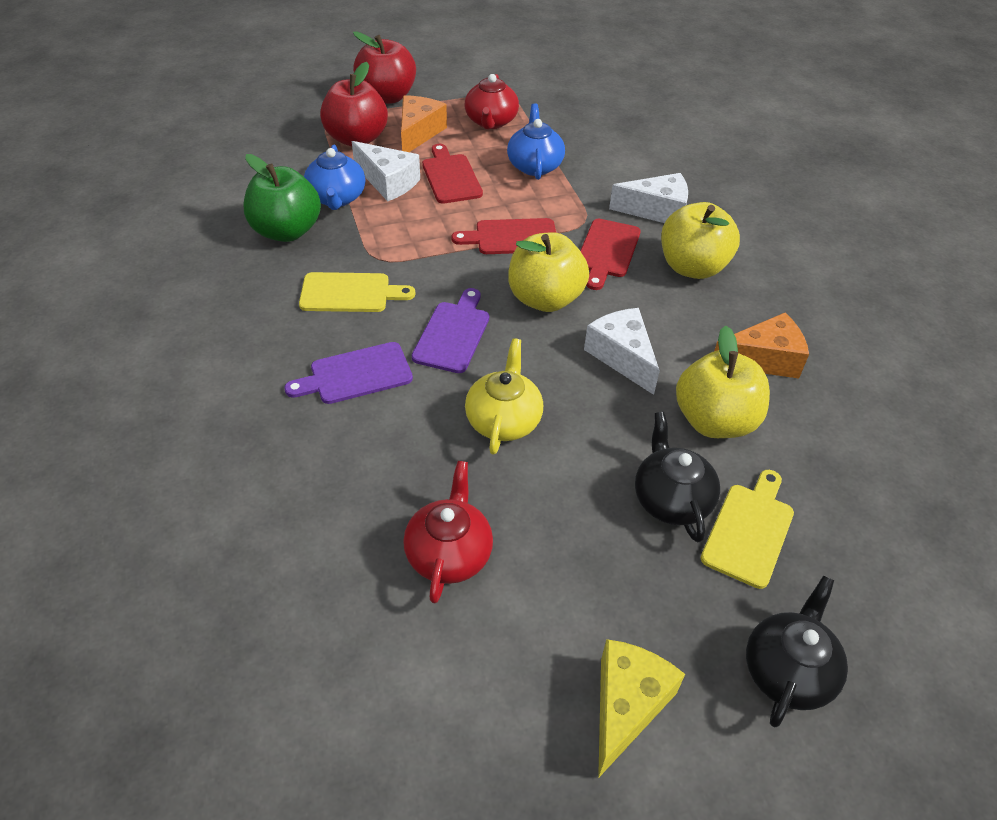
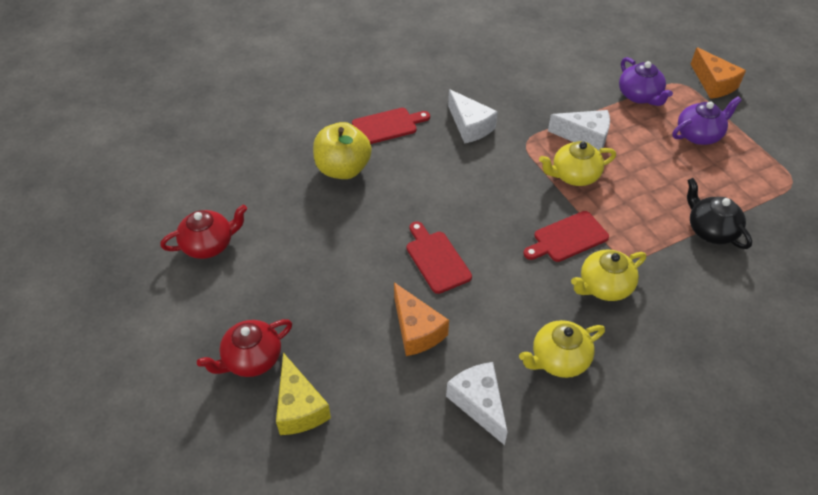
black teapot: [635,412,720,542] [746,576,848,727] = 2 -> [687,178,752,249] = 1
blue teapot: [304,145,365,210] [507,103,565,180] = 2 -> none = 0
green apple: [243,154,321,242] = 1 -> none = 0
purple cutting board: [285,342,413,404] [412,288,489,373] = 2 -> none = 0
purple teapot: none = 0 -> [619,57,673,106] [672,96,742,145] = 2
red apple: [320,62,388,146] [353,31,416,104] = 2 -> none = 0
yellow apple: [508,232,589,312] [661,202,740,279] [676,326,770,438] = 3 -> [313,122,372,179] = 1
yellow cutting board: [299,272,415,312] [701,470,794,589] = 2 -> none = 0
yellow teapot: [465,338,543,455] = 1 -> [519,320,605,378] [539,141,616,186] [571,249,646,301] = 3

